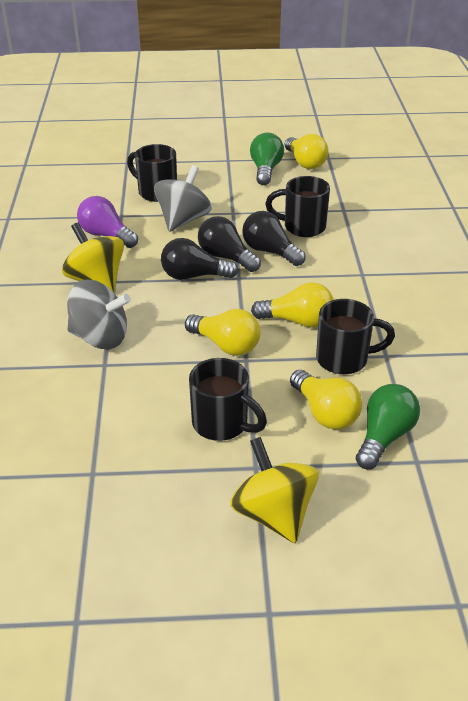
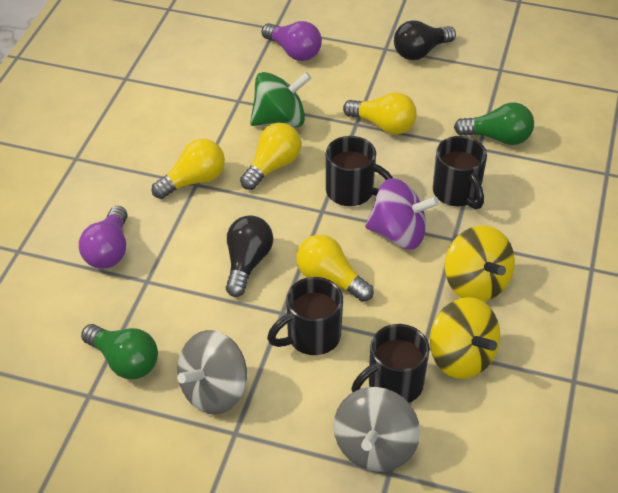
black light bulb: [161,238,238,280] [198,216,261,272] [242,211,306,266] = 3 -> [226,215,273,297] [394,20,456,60] = 2
green spinning top: none = 0 -> [250,72,311,127] = 1
purple light bulb: [77,196,138,248] = 1 -> [79,206,128,269] [262,21,322,61] = 2
purple spinning top: none = 0 -> [365,178,439,249] = 1

